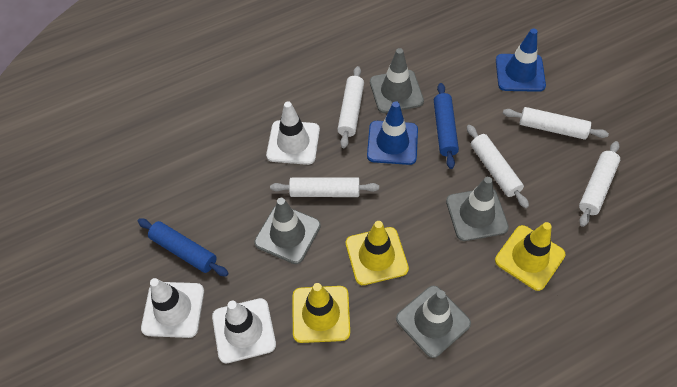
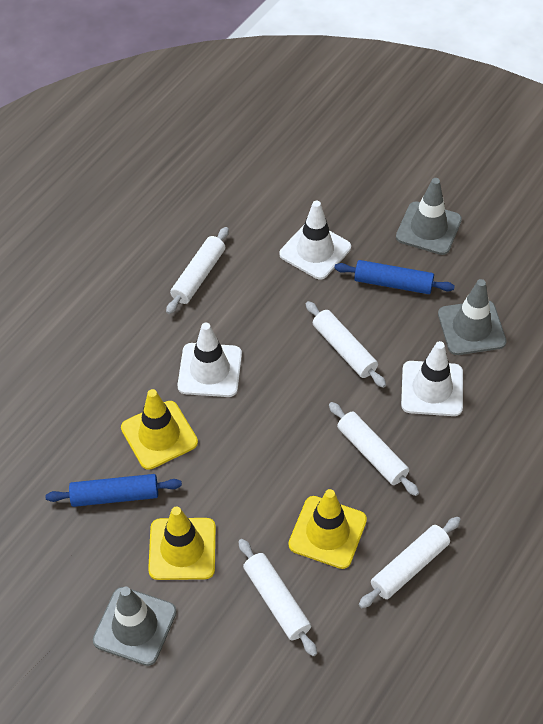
blue traffic cone: [367,101,418,165] [496,28,546,92] = 2 -> none = 0
grey traffic cone: [254,198,321,264] [370,48,424,113] [396,286,471,358] [446,177,509,241] = 4 -> [93,587,177,666] [396,178,462,255] [438,279,507,355] = 3

